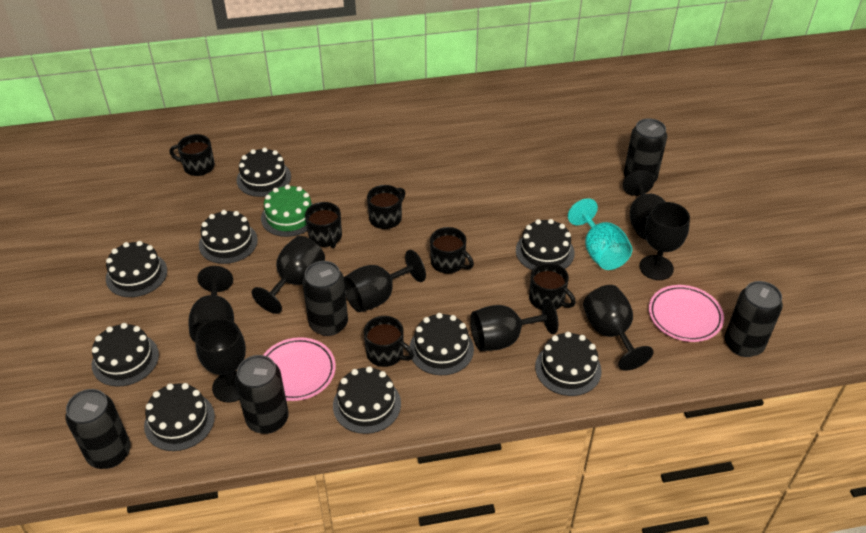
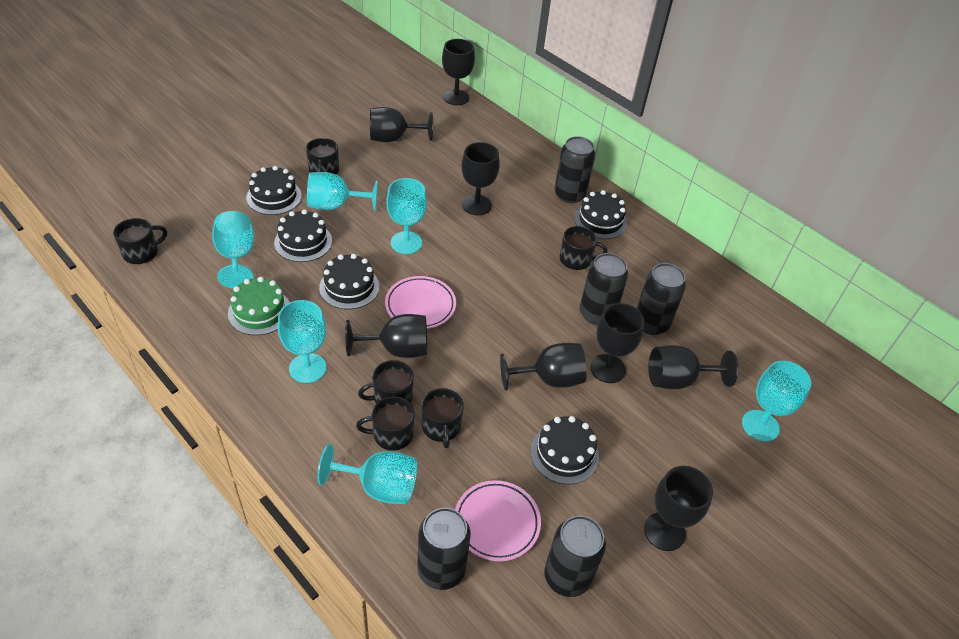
black cake: [92,323,159,387] [106,241,167,297] [144,383,215,451] [199,210,258,264] [237,148,291,197] [333,366,401,434] [410,313,474,375] [516,219,575,270] [535,332,602,396] = 9 -> [246,166,302,215] [274,209,332,262] [319,254,379,309] [530,416,599,484] [574,190,627,239] = 5
turquoise goblet: [568,198,633,270] = 1 -> [212,211,254,288] [278,300,326,383] [307,172,378,211] [317,444,417,504] [386,178,427,254] [742,361,811,442] = 6

